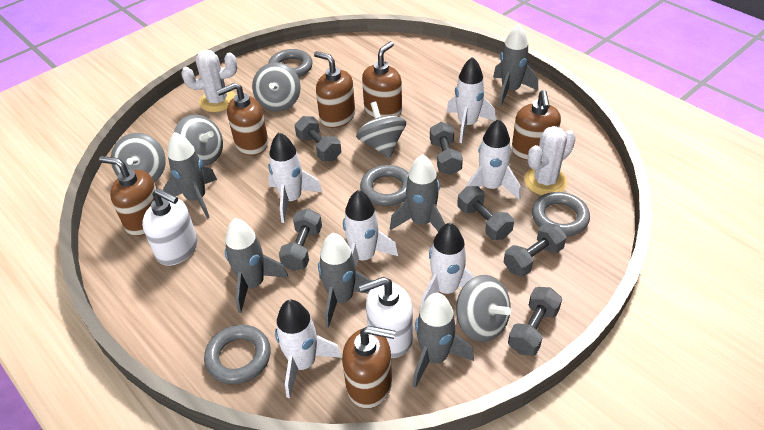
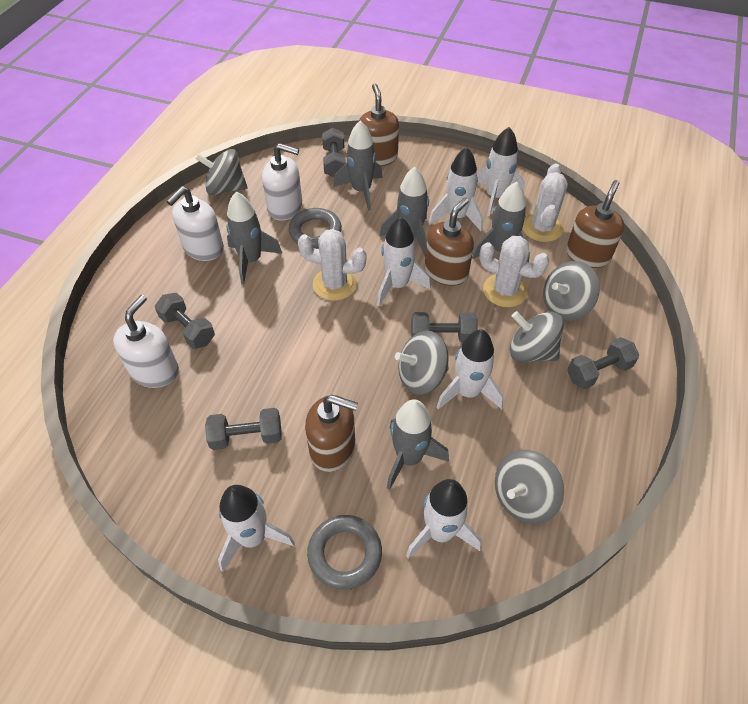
brown soap dispenser: [99,156,157,236] [216,83,268,155] [314,51,355,128] [342,326,395,408] [362,41,402,118] [512,90,561,161] = 6 -> [305,395,358,472] [358,84,399,166] [425,197,474,286] [566,180,624,268] = 4
grey dumbbell: [279,208,322,271] [295,116,341,161] [430,122,463,175] [457,186,514,240] [504,223,567,277] [508,287,562,356] = 6 -> [155,293,215,349] [205,408,282,450] [322,128,346,177] [411,312,478,343] [567,337,639,389] = 5
grey ring: [204,325,271,385] [268,49,312,78] [360,165,409,206] [532,192,590,237] = 4 -> [289,208,342,248] [307,515,382,589] = 2
grey rocket: [163,132,217,219] [225,218,288,313] [318,233,372,328] [390,154,445,232] [413,293,474,388] [493,24,538,106] = 6 -> [226,192,282,285] [333,121,383,210] [380,167,429,256] [387,399,449,490] [472,182,530,262] = 5
white cactus: [181,50,237,112] [524,126,576,195] = 2 -> [298,229,367,301] [479,236,549,307] [522,163,568,242] = 3
white soap dispenser: [142,189,198,266] [359,277,413,358] = 2 -> [113,295,179,388] [166,186,224,261] [262,143,302,221] = 3

